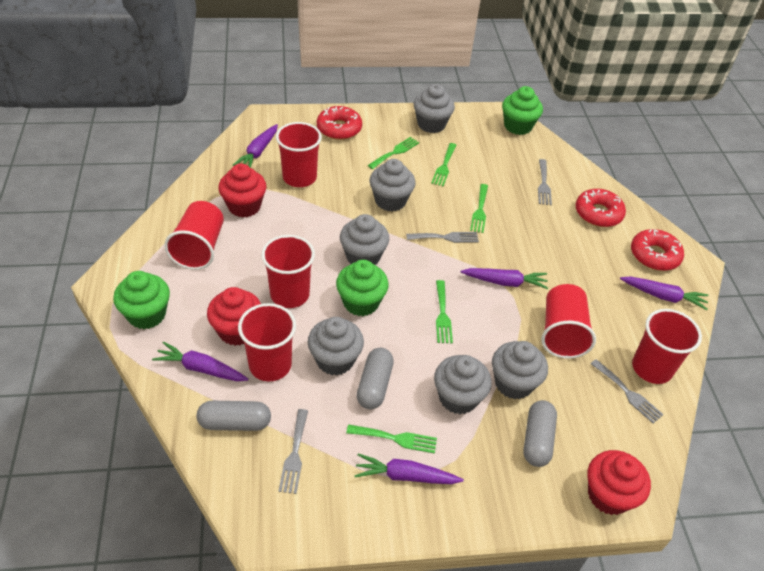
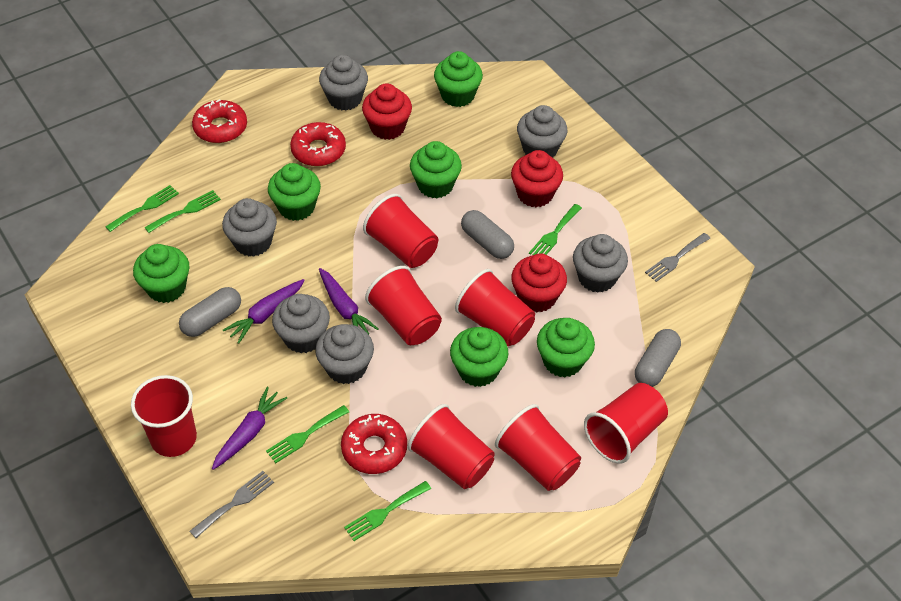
green cupcake: [113,271,170,329] [336,260,389,316] [502,86,543,135] = 3 -> [133,244,189,303] [268,163,321,221] [410,141,462,198] [434,51,483,107] [450,327,508,387] [537,318,595,377] = 6
grey fork: [278,409,308,494] [406,232,479,243] [538,159,552,205] [591,359,664,424] = 4 -> [190,471,274,538] [645,233,710,282] = 2
purple carrot: [152,342,249,381] [233,124,278,168] [354,453,464,484] [461,268,548,289] [620,276,708,310] = 5 -> [212,387,287,470] [223,279,305,344] [319,268,379,335] = 3
red cup: [164,201,224,270] [238,303,296,381] [261,235,315,308] [276,122,322,187] [541,284,596,358] [632,309,702,384] = 6 -> [131,375,197,457] [363,194,438,268] [365,266,442,345] [408,404,495,489] [455,269,535,346] [495,404,581,491] [584,383,668,464] = 7

